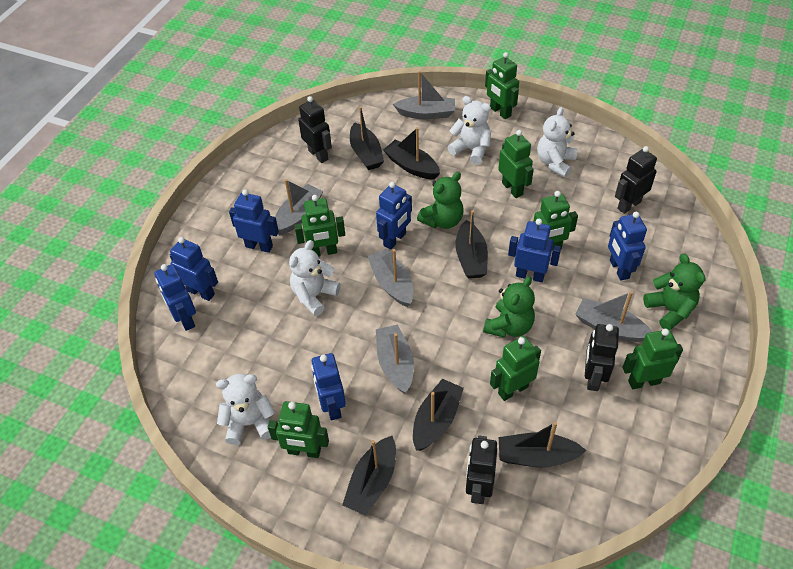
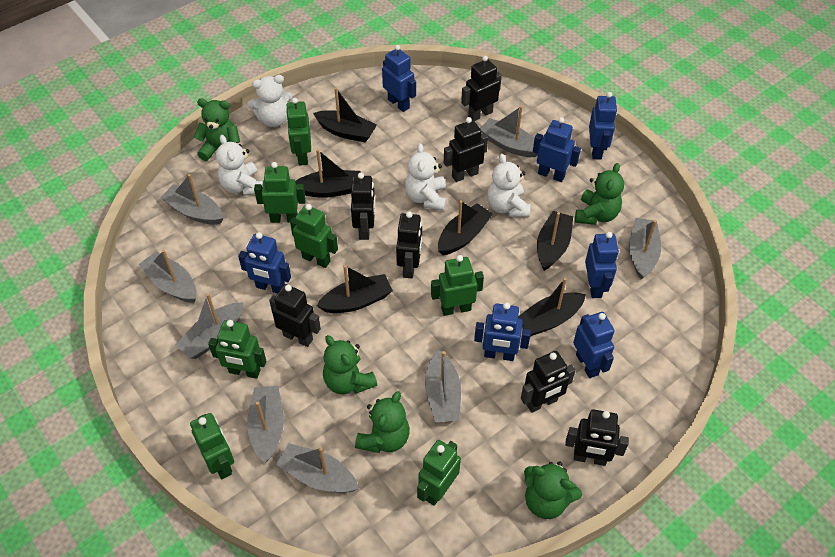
black robot: [298,96,332,163] [466,436,497,504] [585,324,619,391] [615,146,657,214] = 4 -> [269,284,321,347] [351,173,375,240] [396,211,422,279] [444,117,488,182] [461,55,502,121] [521,351,575,413] [565,409,629,466] = 7
green teddy bear: [417,172,463,229] [483,276,535,338] [643,253,705,330] = 3 -> [194,99,240,161] [323,335,377,395] [355,391,410,453] [524,461,582,519] [575,163,624,225] = 5
grey boat: [275,179,323,235] [367,249,413,307] [376,325,414,394] [393,71,455,119] [575,291,652,342] = 5 -> [139,250,197,303] [160,174,223,225] [175,293,243,359] [247,386,284,463] [276,443,359,493] [425,349,461,422] [480,106,538,157] [629,218,661,279] = 8

